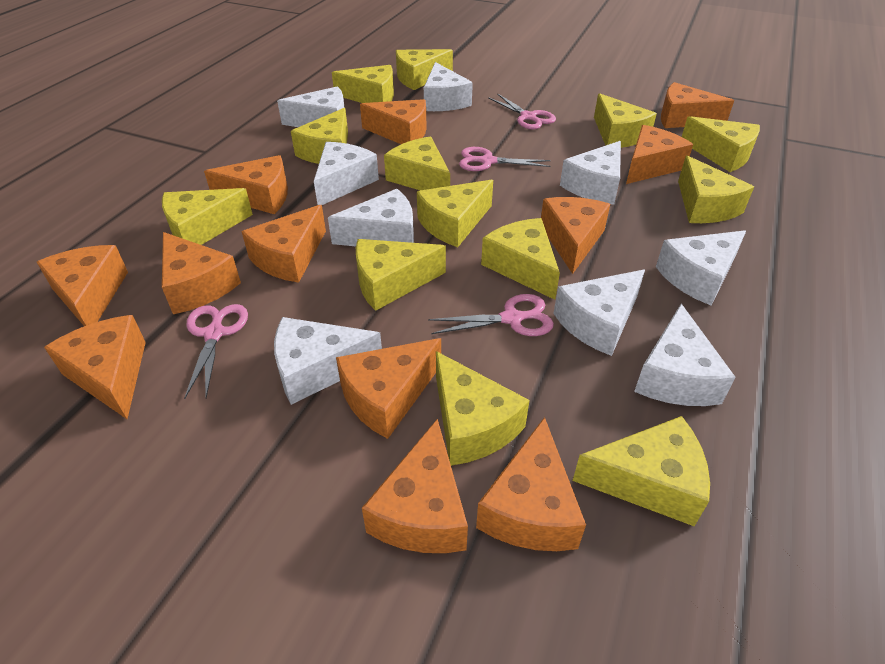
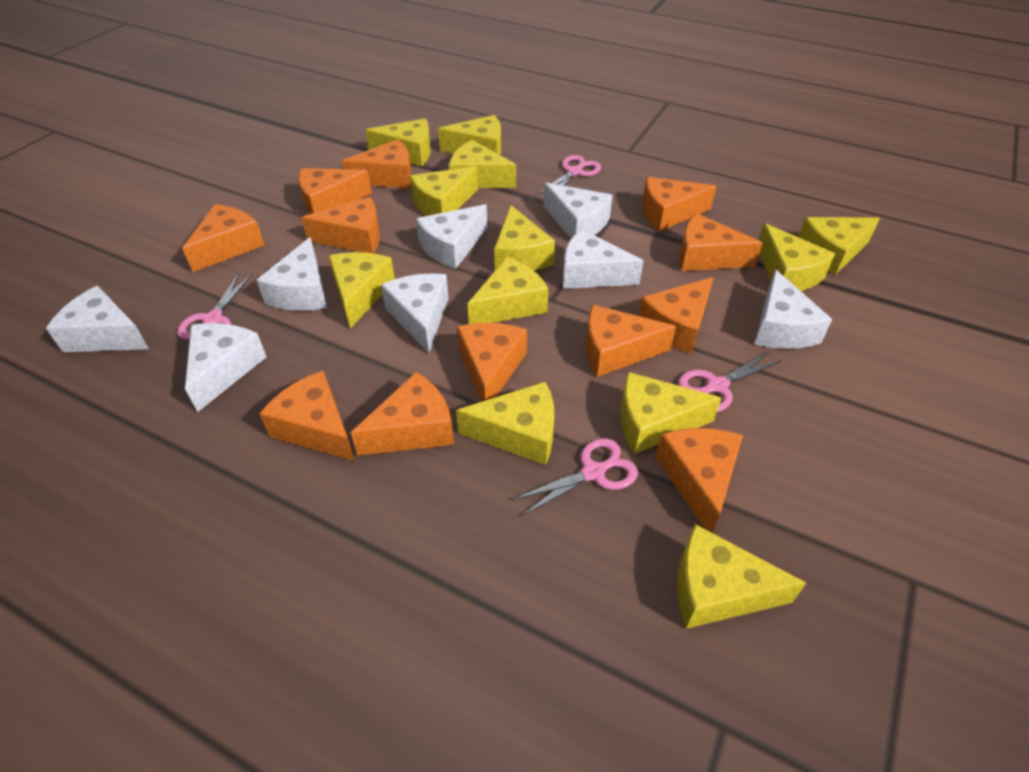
white cheese: [274,317,382,405] [277,86,345,127] [314,142,379,205] [328,189,414,246] [424,62,473,111] [553,270,645,356] [560,141,621,205] [634,304,735,406] [656,230,746,305] = 9 -> [46,286,149,352] [185,323,266,412] [256,237,327,311] [381,273,449,353] [416,204,487,269] [543,183,613,238] [562,229,644,289] [754,270,832,349] = 8
yellow cheese: [162,188,253,245] [291,108,348,164] [332,65,394,103] [356,239,446,311] [384,136,450,190] [396,49,453,90] [417,180,493,247] [436,351,530,466] [481,218,560,300] [573,416,710,526] [594,93,657,148] [678,155,754,223] [682,116,760,172] = 13 -> [329,252,395,328] [365,118,431,166] [410,166,478,216] [438,115,501,155] [449,140,516,188] [456,382,554,465] [467,257,549,324] [494,205,555,271] [620,372,722,454] [677,524,806,629] [759,223,835,291] [798,217,880,275] = 12

